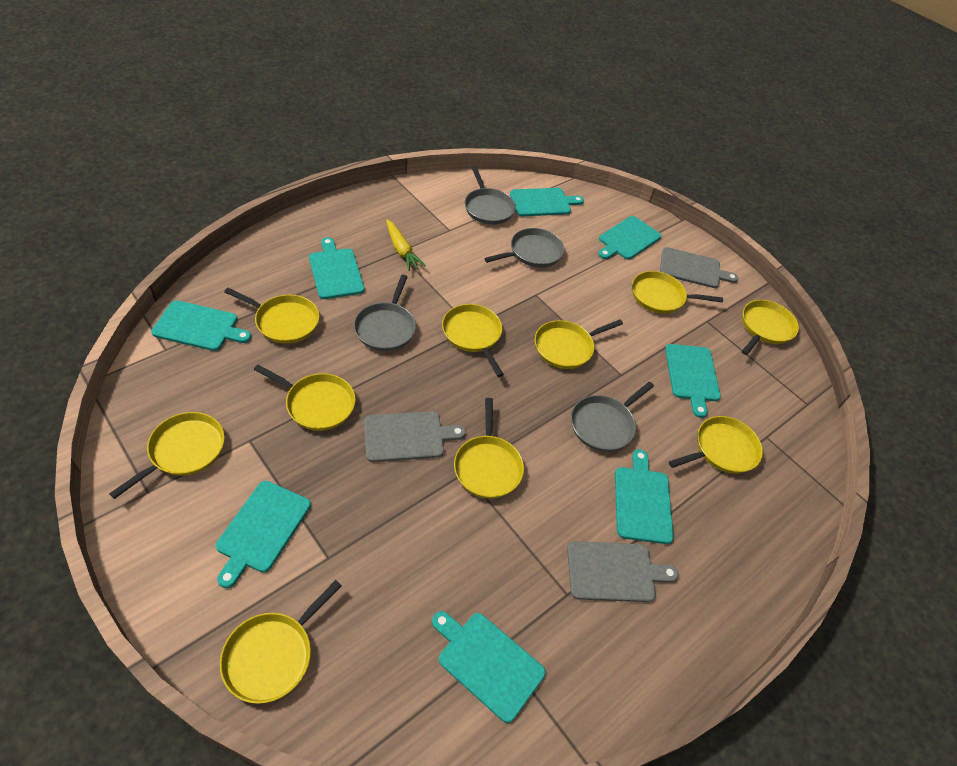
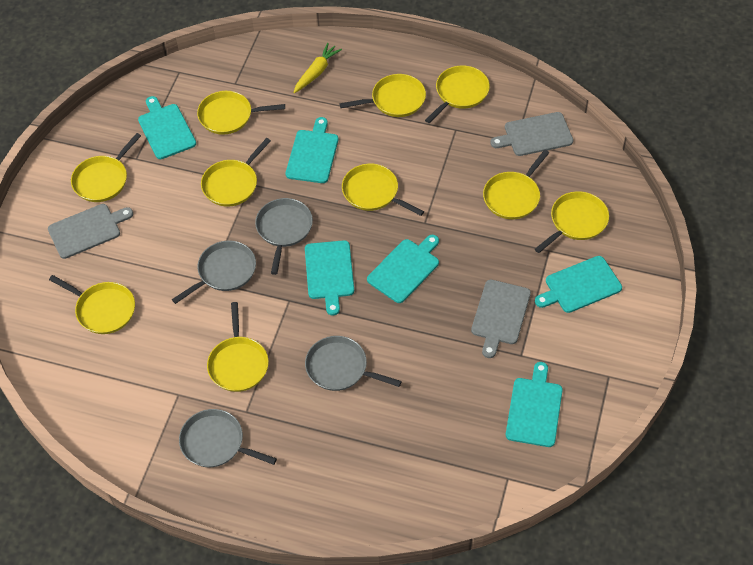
turquoise cutting board: [151,300,251,351] [216,481,311,588] [309,237,365,299] [432,611,546,723] [510,188,584,216] [598,216,661,260] [615,449,674,544] [665,344,721,418] = 8 -> [138,96,196,159] [285,117,338,183] [305,240,354,315] [367,235,439,303] [506,362,563,447] [535,256,622,313] = 6

